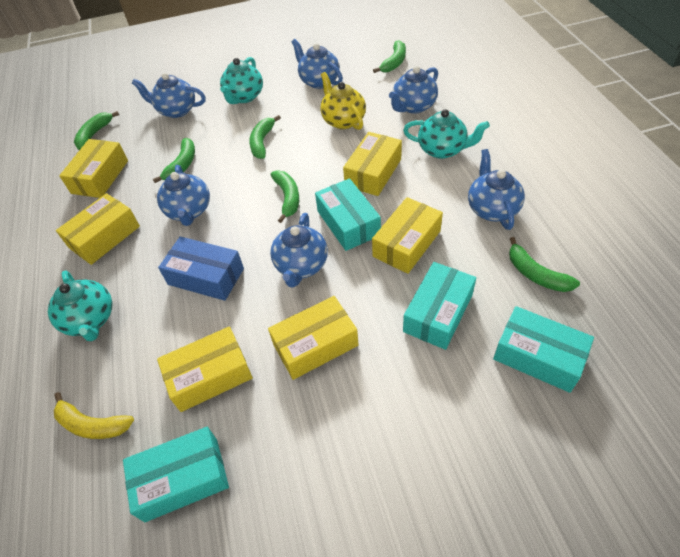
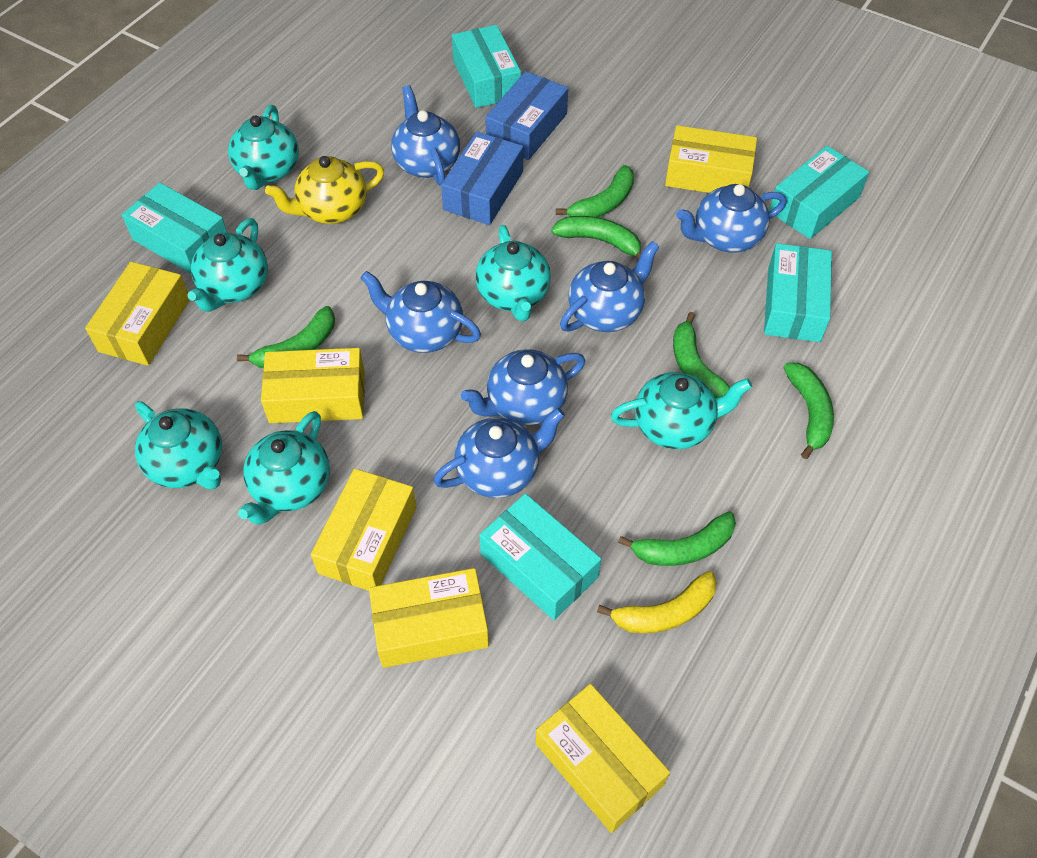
blue box: [158,237,244,301] = 1 -> [441,132,523,225] [485,71,568,160] = 2
turquoise box: [123,427,229,522] [315,178,381,251] [403,262,476,350] [493,306,594,393] = 4 -> [122,183,227,274] [452,25,521,108] [479,494,601,620] [764,243,832,342] [769,146,869,239] = 5
turquoise teapot: [48,270,112,341] [220,57,263,104] [403,109,490,159] = 3 -> [135,401,222,489] [188,218,268,312] [228,105,299,190] [238,411,330,525] [475,225,551,322] [611,372,752,449] = 6

